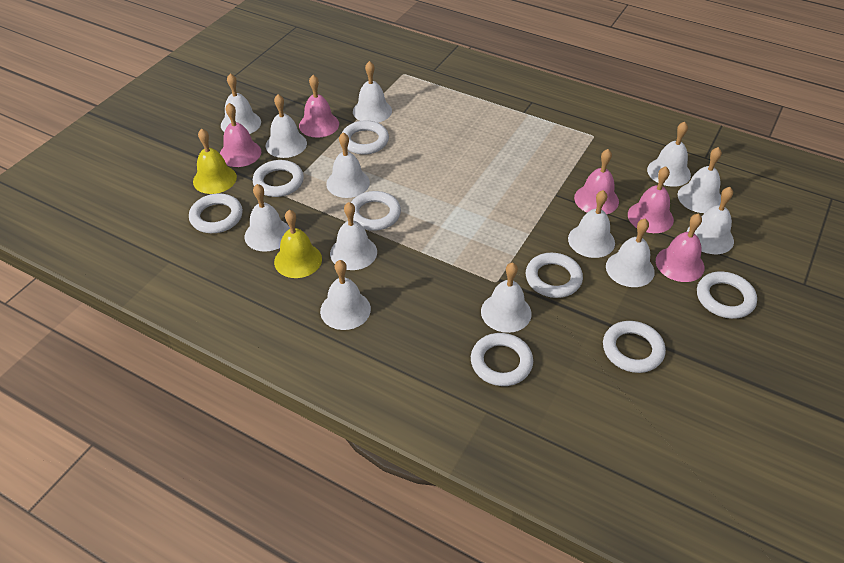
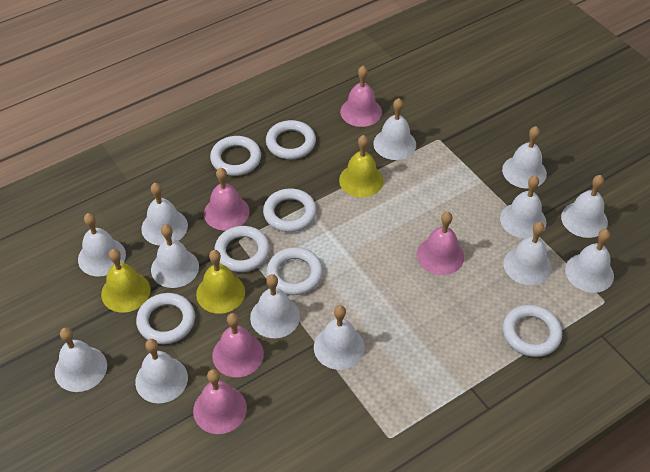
white ring: [189,193,243,233] [253,160,304,197] [342,120,389,154] [351,191,401,231] [471,333,533,386] [526,253,583,298] [603,321,666,373] [697,272,757,319] = 8 -> [136,293,195,344] [210,136,261,176] [214,226,270,272] [263,188,317,232] [266,120,316,159] [266,247,323,295] [503,305,562,357] = 7
yellow bell: [193,129,237,194] [274,210,322,278] = 2 -> [101,249,151,313] [196,250,245,314] [339,135,384,197] = 3

